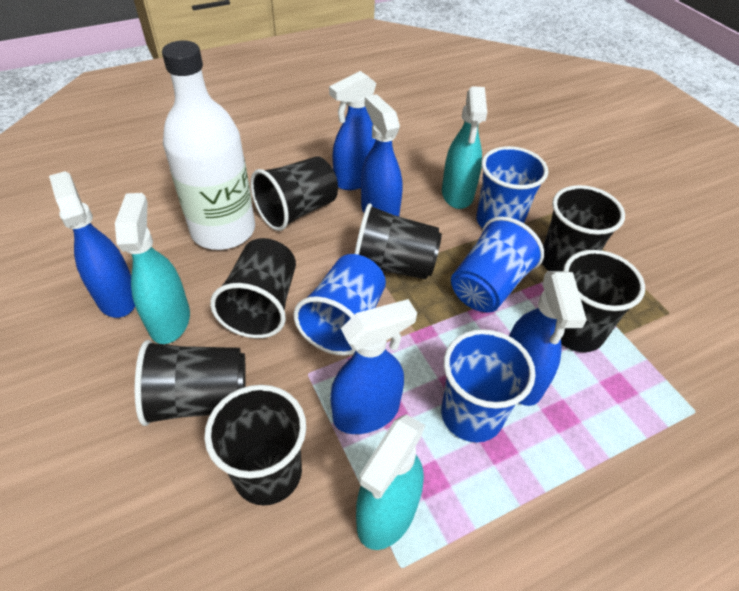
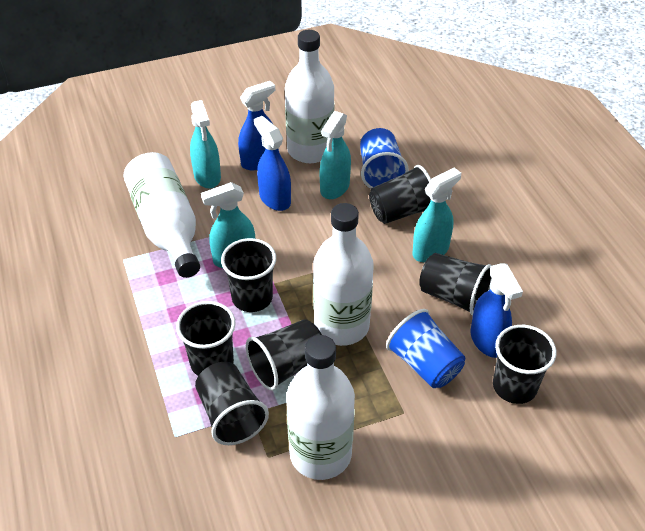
blue cup: [293,254,386,355] [441,329,536,442] [451,216,544,313] [476,146,548,228] = 4 -> [360,128,409,189] [386,309,465,388] = 2
blue spray bottle: [49,171,135,318] [329,71,377,190] [330,299,417,434] [361,94,402,216] [509,271,587,406] = 5 -> [238,81,275,170] [254,116,291,211] [470,263,523,358] = 3
turquoise spray bottle: [115,193,190,344] [356,414,425,550] [442,86,487,209] = 3 -> [190,100,221,188] [201,182,255,268] [320,111,351,199] [413,168,461,262] = 4
white bottle: [162,41,255,250] = 1 -> [123,152,200,278] [285,30,334,163] [286,335,355,480] [313,203,374,346] = 4

